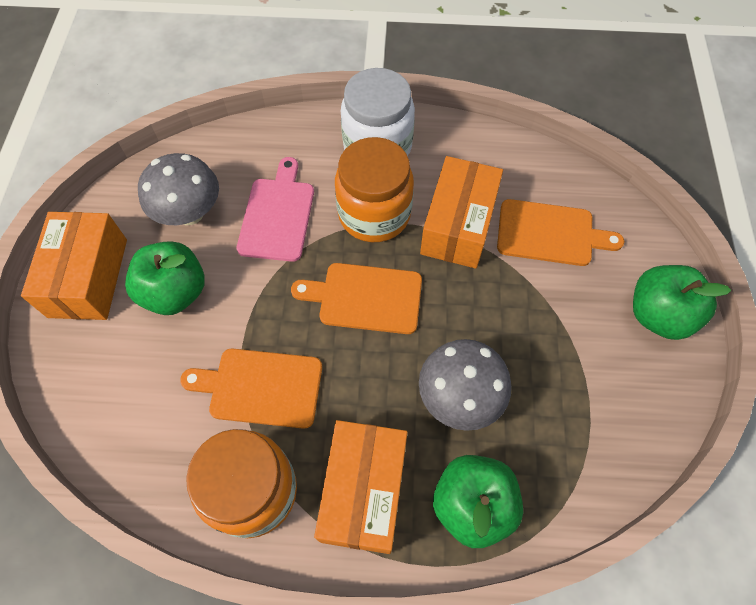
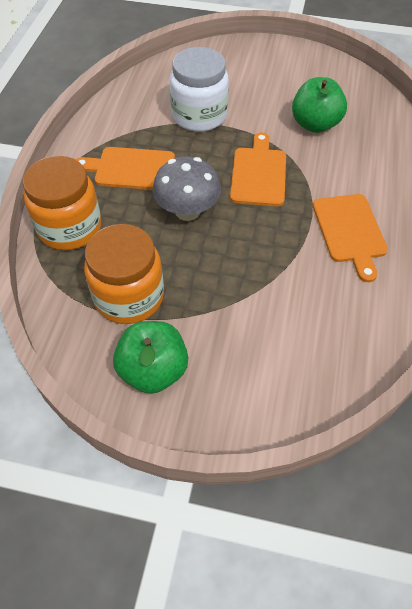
green apple: [125,241,205,315] [433,455,523,548] [633,265,731,340] = 3 -> [113,321,188,394] [292,77,347,133] = 2
grey mushroom: [138,153,219,225] [419,339,511,431] = 2 -> [152,156,221,221] = 1
orange box: [21,212,127,320] [314,420,408,554] [420,156,503,269] = 3 -> none = 0
pink cutting board: [237,157,314,262] = 1 -> none = 0

